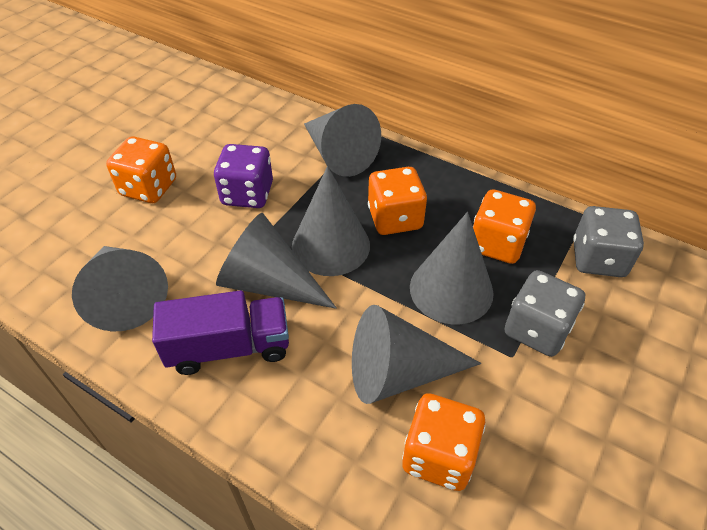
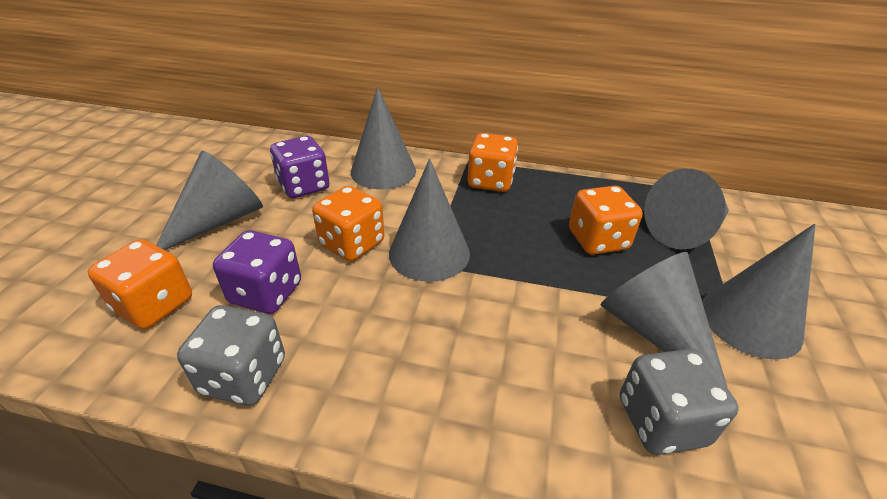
purple dice: [214,144,273,208] = 1 -> [213,230,301,314] [270,136,330,198] = 2
purple truck: [152,290,289,375] = 1 -> none = 0

